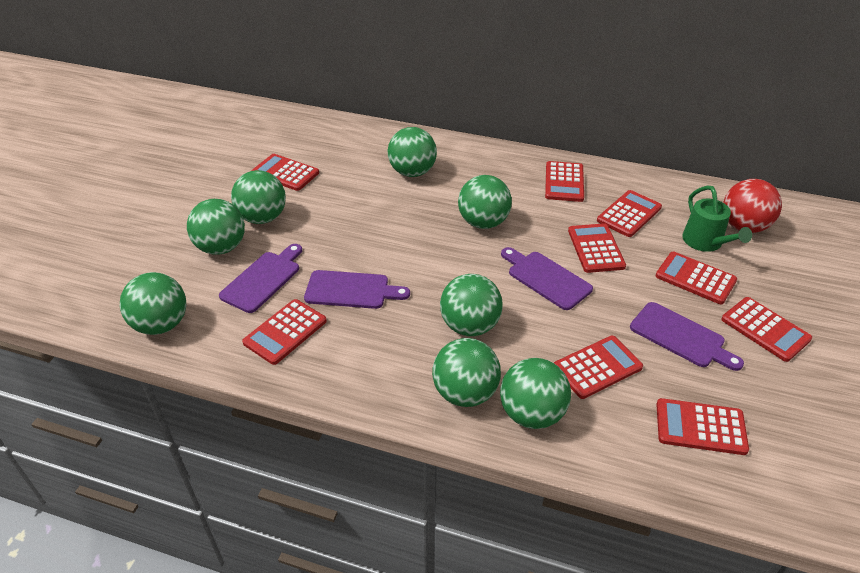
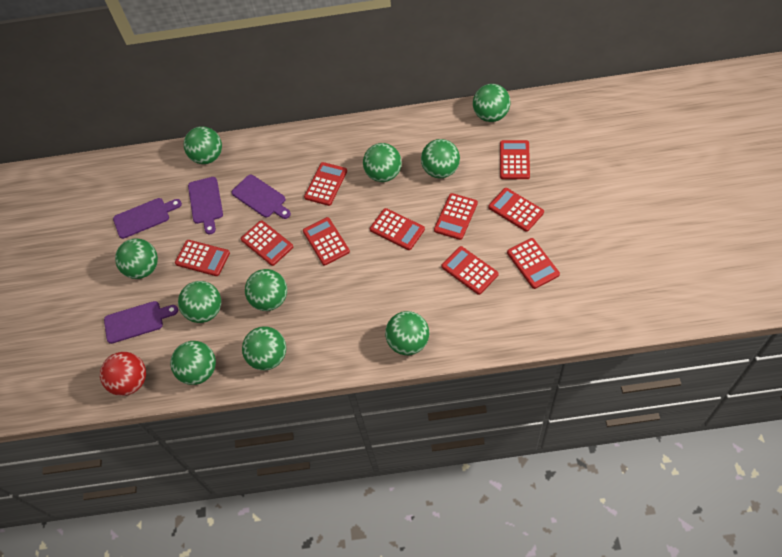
green ball: [120,272,186,335] [187,199,245,255] [231,170,286,224] [388,127,437,177] [432,338,501,407] [440,274,503,336] [458,175,512,229] [500,358,571,429] = 8 -> [115,238,158,279] [171,341,216,385] [178,281,221,323] [184,126,222,164] [242,326,286,370] [245,269,287,311] [363,143,402,182] [385,311,429,355] [421,139,460,178] [473,84,510,122] = 10
green watering can: [682,186,752,252] = 1 -> none = 0
red calculator: [242,299,327,365] [252,154,319,191] [545,161,584,202] [554,336,643,399] [568,223,626,273] [597,190,662,237] [655,252,737,304] [656,398,749,455] [721,297,812,362] = 9 -> [175,240,230,276] [241,220,293,266] [303,217,350,266] [304,162,347,206] [370,208,425,250] [434,193,478,240] [442,246,499,295] [488,188,544,232] [500,140,530,179] [507,238,560,289] = 10

